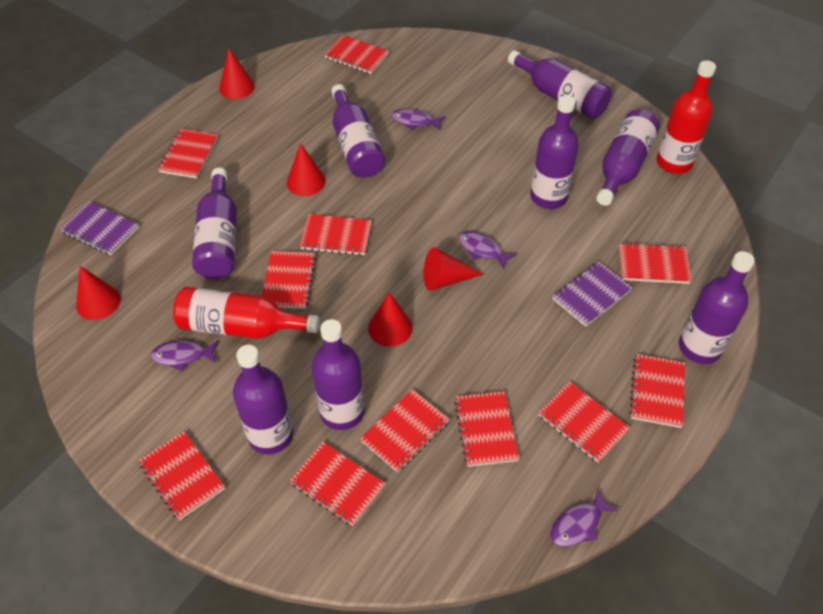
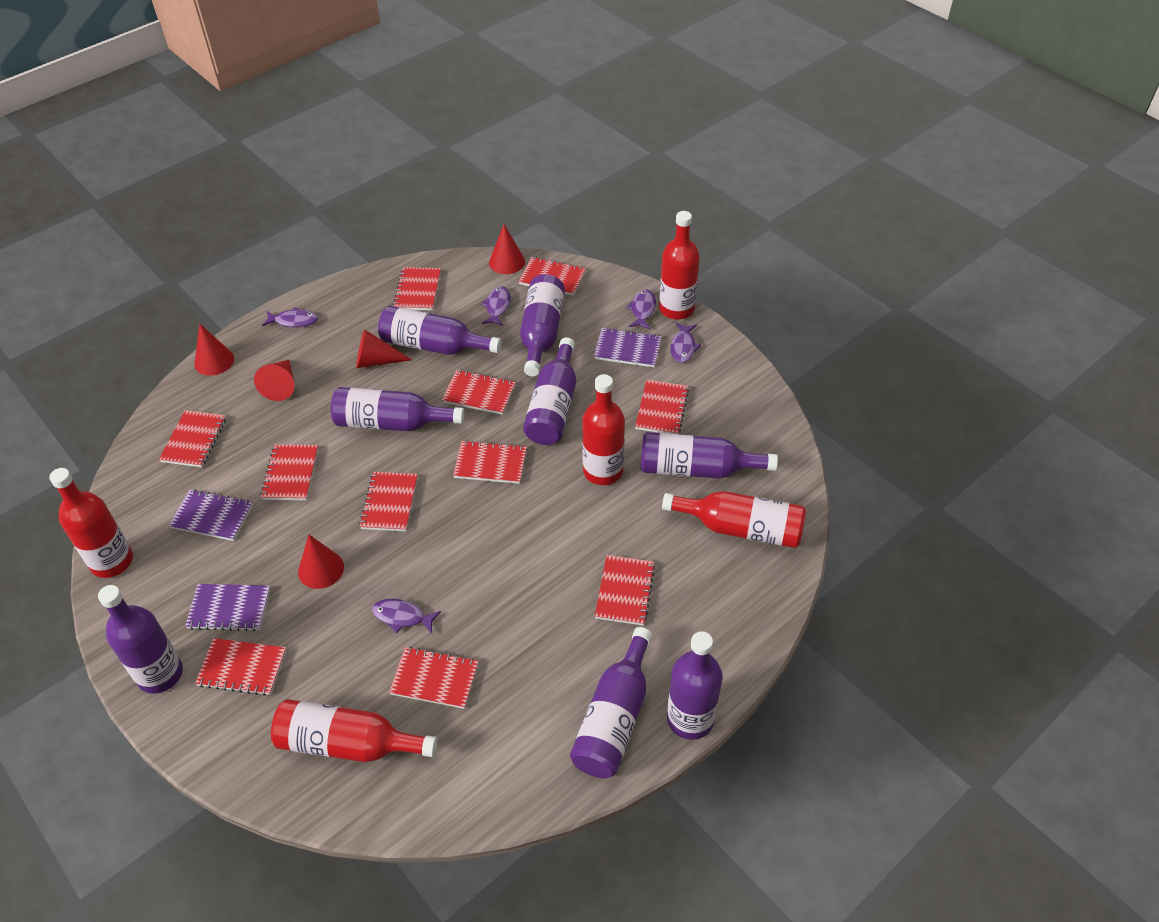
purple fish: [150,341,218,371] [392,108,445,131] [459,231,517,269] [551,489,618,547] = 4 -> [262,307,318,328] [372,599,441,634] [481,286,511,326] [626,289,656,329] [670,323,701,363] = 5
purple notebook: [60,201,139,255] [552,261,632,327] = 2 -> [169,489,253,541] [185,584,271,631] [594,327,662,367] = 3
red bottle: [173,287,319,339] [657,60,716,174] = 2 -> [49,468,133,578] [271,699,437,762] [582,374,625,485] [659,211,700,320] [662,491,806,548] = 5

